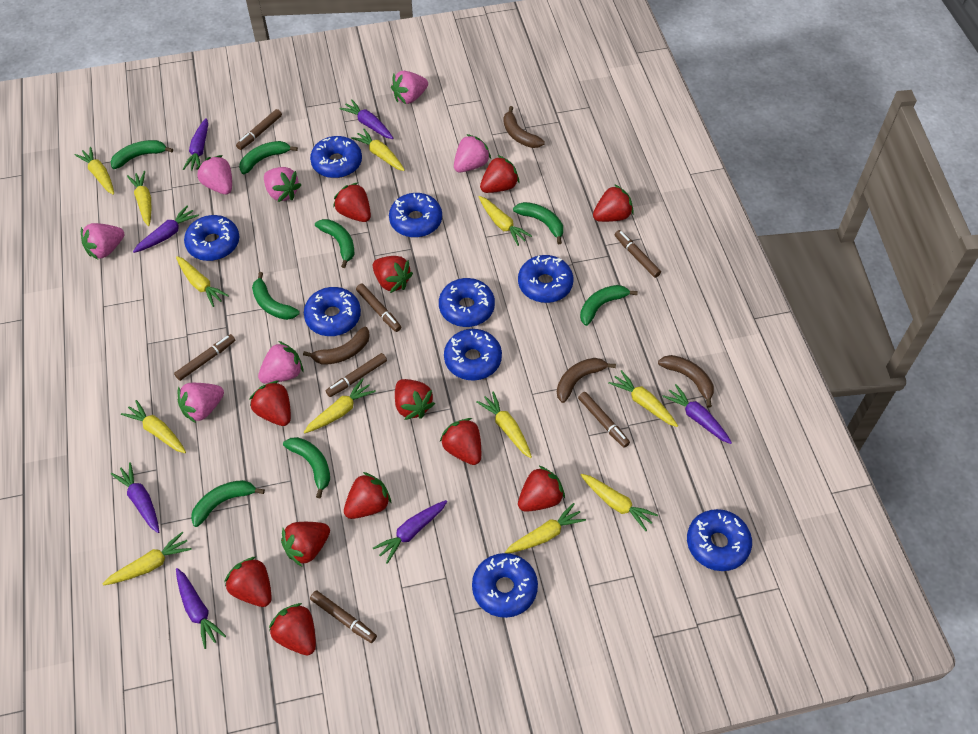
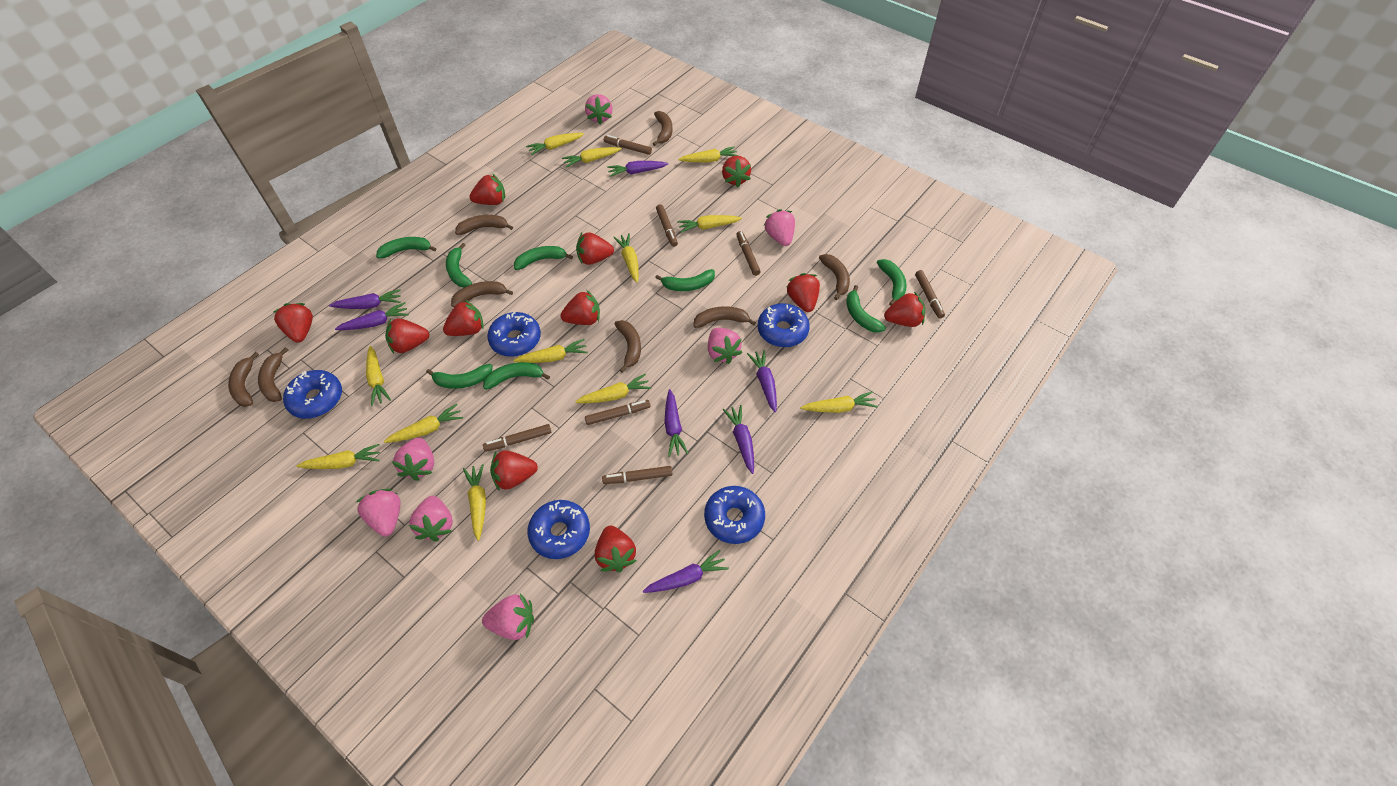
blue donut: [184,215,239,261] [304,287,361,336] [310,136,362,178] [389,193,442,238] [439,278,495,327] [444,329,502,380] [472,553,538,618] [518,255,573,303] [687,509,752,571] = 9 -> [283,370,342,419] [487,312,541,357] [527,500,590,559] [704,486,765,544] [758,303,810,347] = 5
brown banana: [303,327,370,365] [504,106,545,148] [557,358,616,403] [658,355,714,407] = 4 -> [228,352,259,407] [258,347,288,402] [451,281,513,307] [455,215,513,235] [615,320,641,373] [653,111,672,146] [693,306,756,328] [819,254,850,300] = 8
red strawberry: [224,557,272,607] [249,380,291,426] [269,603,316,656] [281,522,330,567] [333,182,371,222] [344,472,392,519] [373,256,413,293] [395,379,435,420] [440,418,481,465] [480,155,519,193] [518,466,565,512] [593,184,634,222] = 12 -> [273,303,313,343] [385,318,429,354] [443,300,484,336] [469,174,505,205] [490,450,538,491] [560,290,600,325] [576,232,614,265] [595,526,636,572] [722,156,751,187] [786,273,820,312] [884,292,925,327] = 11

